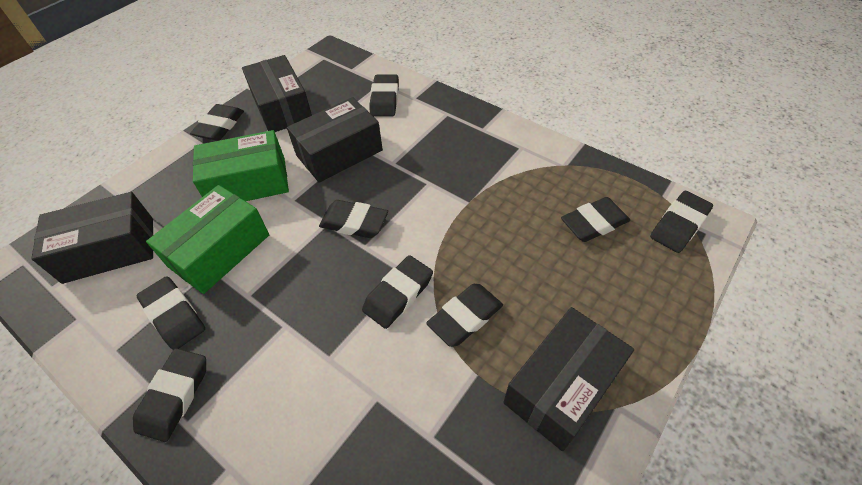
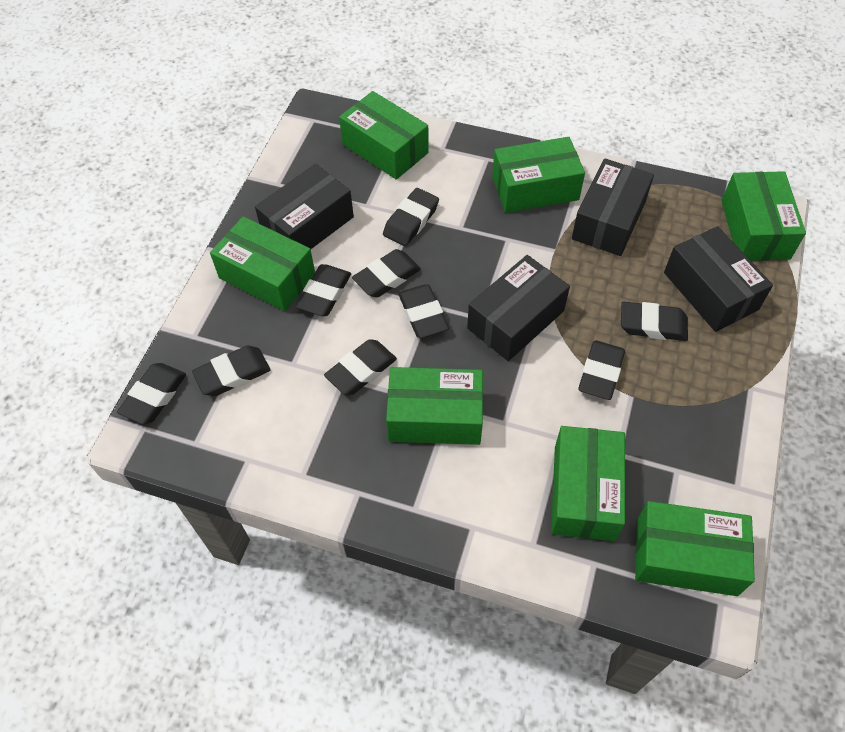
green box: [146,185,269,294] [193,130,289,201] = 2 -> [210,216,315,311] [339,91,429,180] [386,367,483,445] [492,137,585,213] [551,426,625,541] [635,501,755,596] [721,171,806,261] = 7

